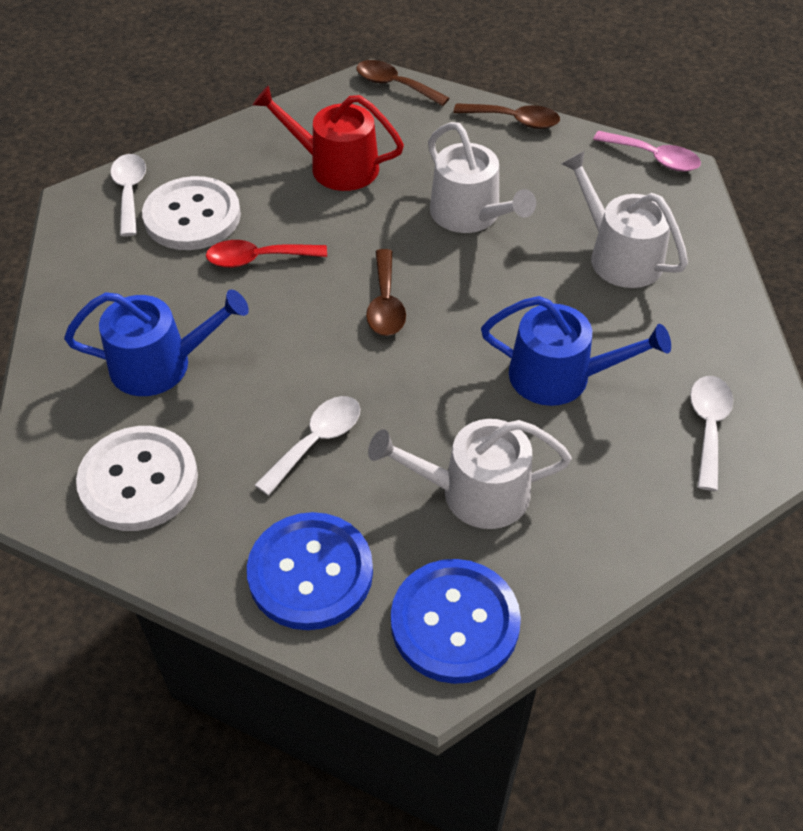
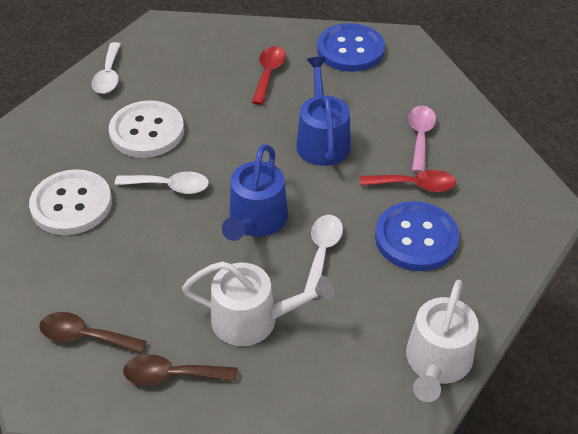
brown spoon: [356,60,450,106] [366,249,406,336] [454,103,560,129] = 3 -> [39,312,147,354] [123,354,238,386] = 2
red spoon: [206,240,327,268] = 1 -> [252,46,286,105] [360,170,456,192] = 2
red watering can: [253,85,404,191] = 1 -> none = 0
white watering can: [368,419,572,529] [428,122,536,233] [561,151,688,288] = 3 -> [182,261,334,346] [406,280,479,402] = 2

